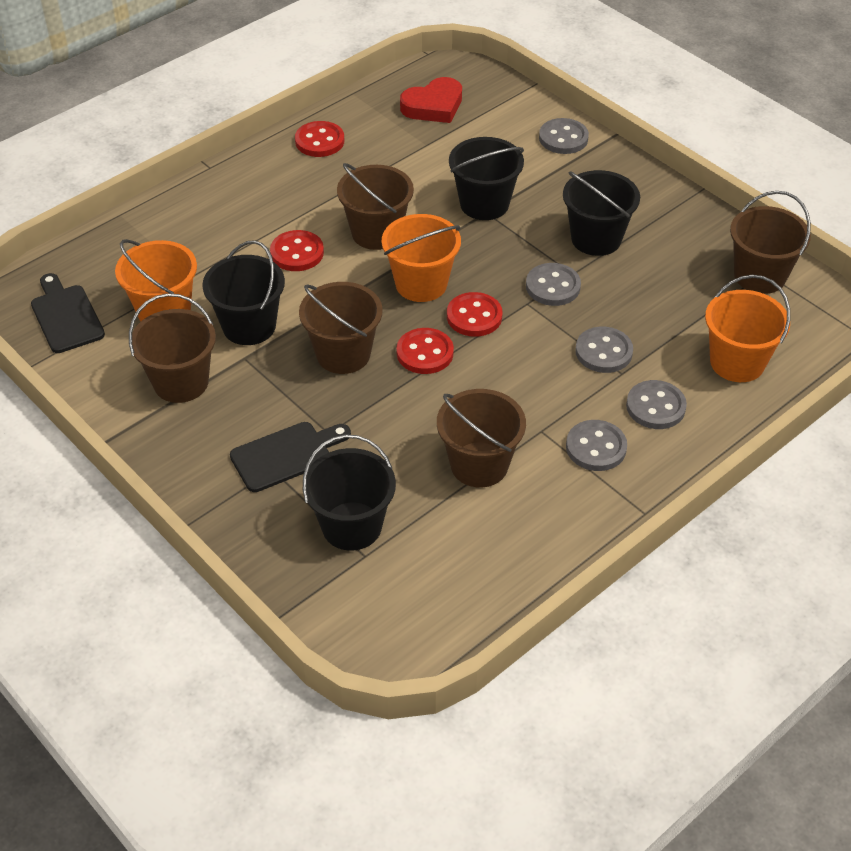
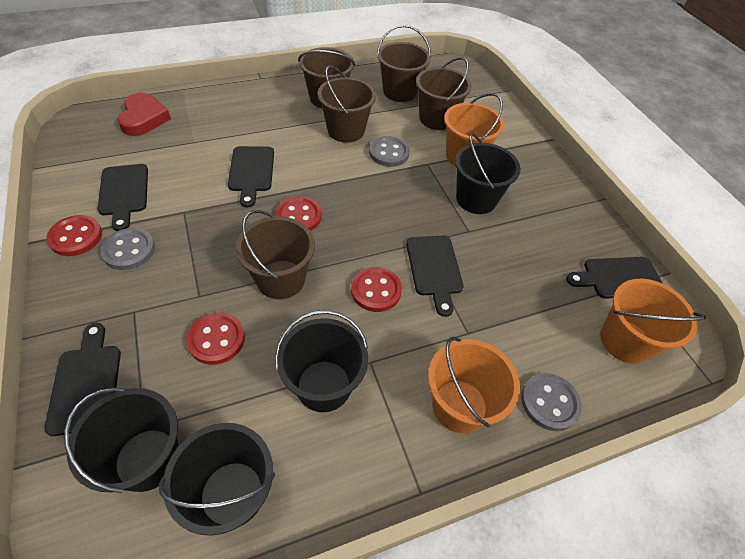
black cutting board: [31,273,105,353] [230,422,351,492] = 2 -> [44,323,121,436] [97,164,148,231] [228,146,274,208] [406,236,464,317] [566,257,663,299] = 5
grey button: [526,263,581,306] [539,118,589,154] [566,420,627,471] [575,327,633,373] [626,380,687,429] = 5 -> [100,228,155,270] [369,136,410,167] [521,373,582,431] = 3

